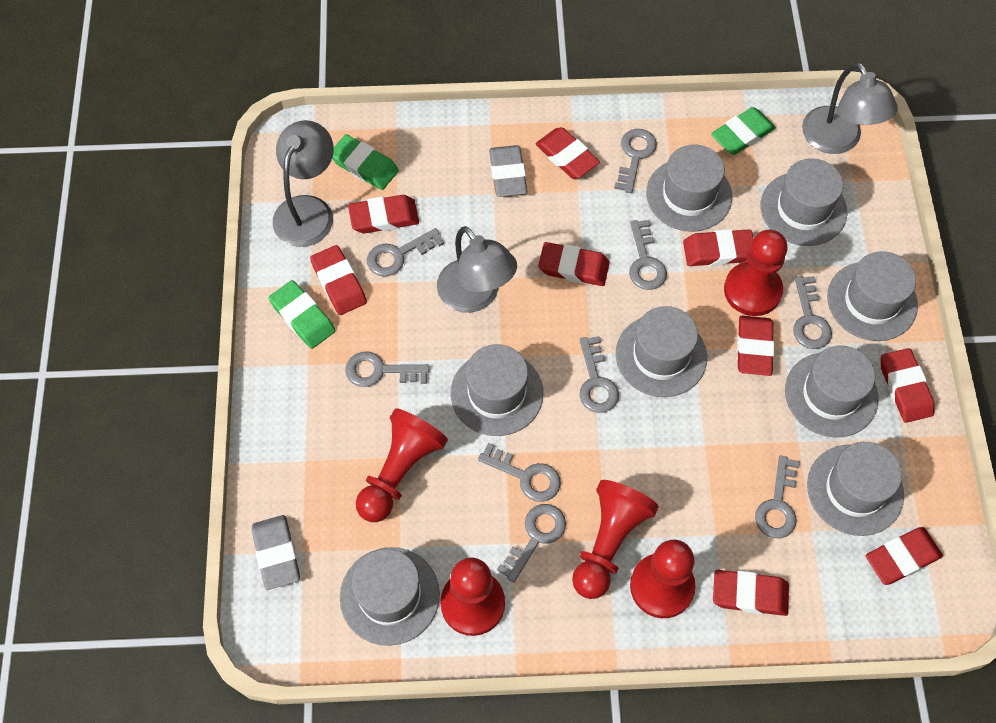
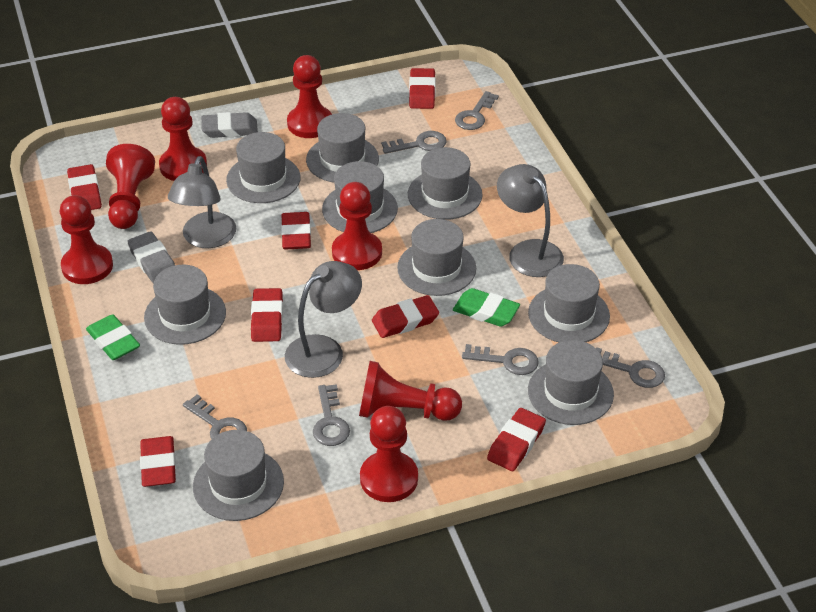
green eraser: [269,280,335,349] [332,134,399,190] [711,107,776,155] = 3 -> [86,314,140,360] [453,288,520,327] = 2
grey hat: [340,547,440,646] [451,344,543,436] [616,306,707,397] [646,144,732,232] [760,158,847,246] [785,345,879,437] [807,442,904,536] [827,251,918,341] = 8 -> [144,265,226,345] [193,430,284,521] [226,132,301,203] [306,113,379,182] [322,161,398,233] [397,219,476,296] [408,147,483,220] [528,264,610,342] [528,340,614,425] = 9
grey key: [345,352,429,387] [367,228,444,277] [478,443,561,502] [497,504,566,583] [579,336,619,413] [614,129,657,193] [629,220,667,290] [755,455,800,538] [793,276,832,349] = 9 -> [183,394,247,439] [313,384,350,446] [381,131,447,154] [455,91,499,130] [462,344,539,375] [596,347,665,388] = 6
red eraser: [310,245,367,315] [348,195,419,234] [535,127,600,179] [538,242,610,286] [683,229,753,266] [713,570,789,616] [737,316,774,376] [866,527,943,585] [881,348,934,423] = 9 -> [67,164,102,210] [140,436,176,487] [251,288,283,342] [281,212,311,250] [372,295,439,338] [409,68,436,109] [487,408,546,471] = 7
red pawn: [356,408,448,522] [440,558,505,636] [572,480,659,599] [630,540,696,618] [724,230,787,316] = 5 -> [60,195,113,284] [106,144,155,229] [159,97,207,181] [287,55,332,138] [332,182,382,270] [359,361,462,421] [360,406,418,502] = 7

